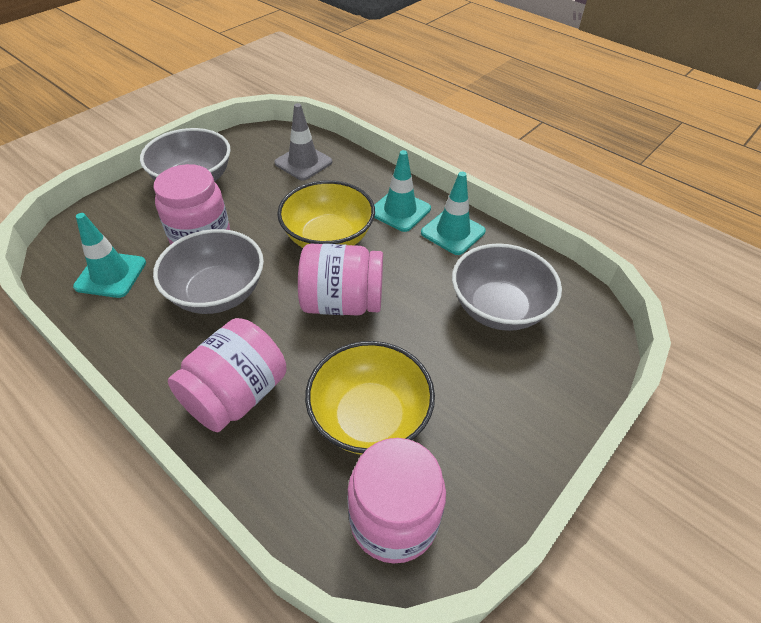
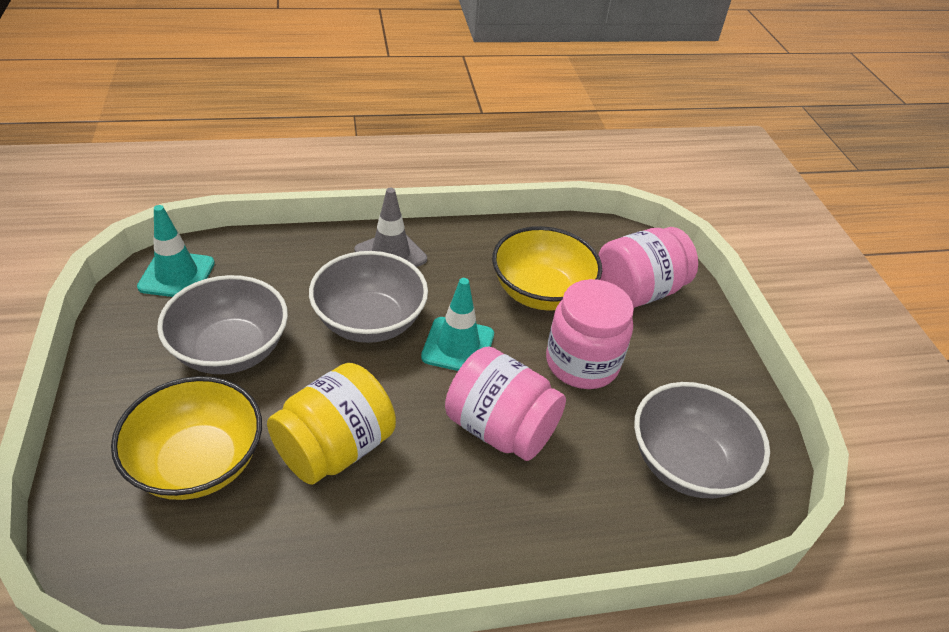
pink jar: [153,164,230,244] [168,318,286,432] [298,244,383,316] [347,438,446,563] = 4 -> [445,347,566,461] [546,279,634,389] [598,227,698,308] = 3
turquoise traffic cone: [73,213,146,298] [374,150,431,232] [421,172,486,255] = 3 -> [137,205,215,297] [421,278,494,371] = 2
yellow jar: none = 0 -> [267,363,396,485] = 1

